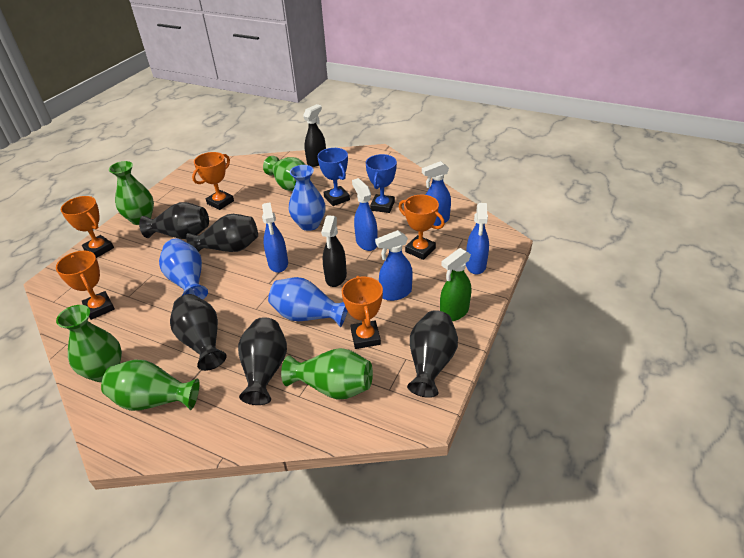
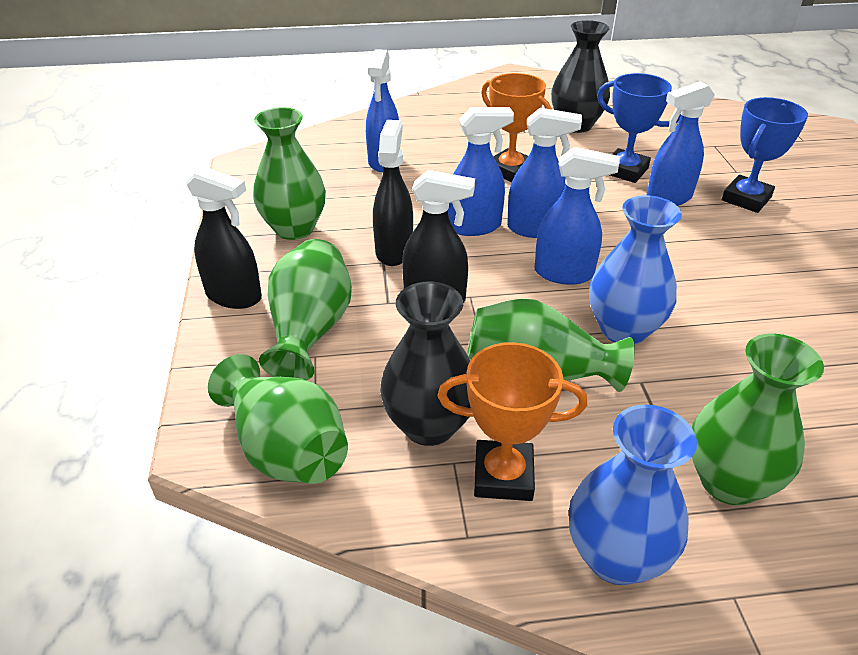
black spray bottle: [303,104,326,167] [321,215,347,287] = 2 -> [186,166,262,309] [373,120,413,266] [402,170,475,303] = 3
black vase: [139,202,209,239] [170,294,227,371] [186,214,258,252] [238,317,287,405] [407,310,458,398] = 5 -> [380,282,471,446] [551,20,610,133] = 2
blue vase: [159,239,208,300] [268,277,347,327] [289,165,326,231] = 3 -> [569,405,697,585] [589,195,682,345] = 2
green spray bottle: [440,248,471,321] = 1 -> none = 0
orange trophy: [56,251,115,320] [61,196,114,258] [192,152,234,210] [342,276,383,349] [399,195,445,260] = 5 -> [438,342,587,501] [481,73,552,182] = 2

